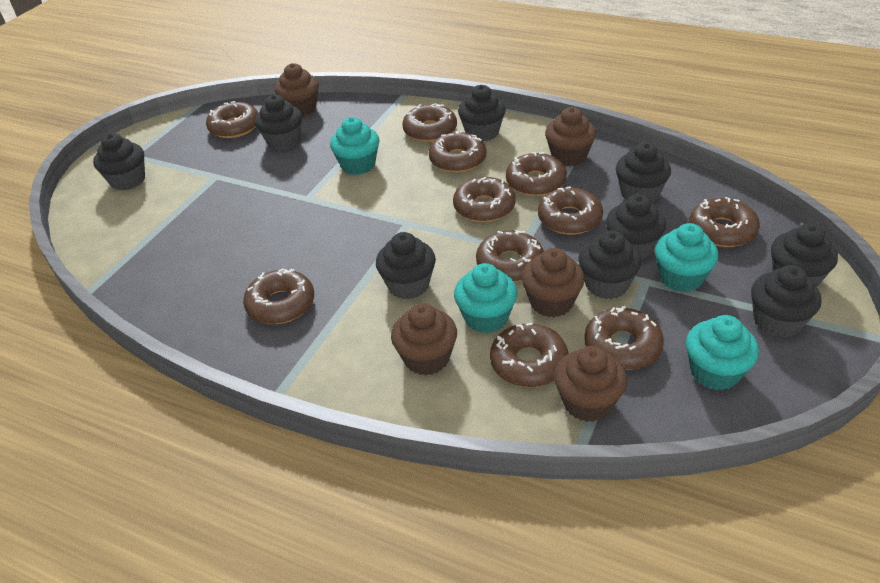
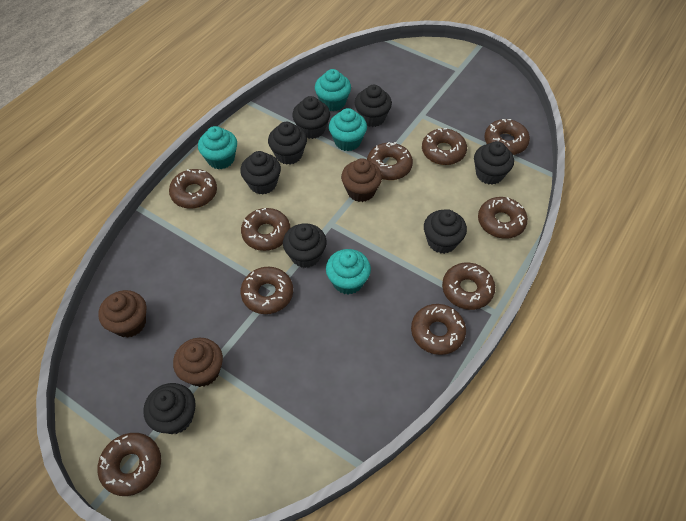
black cupcake: [93,133,145,190] [255,95,302,150] [376,232,436,299] [458,85,506,141] [578,230,641,299] [606,194,666,260] [616,142,671,202] [751,265,821,338] [771,223,838,287] = 9 -> [143,383,196,434] [240,151,281,195] [268,122,307,165] [283,223,327,268] [292,96,330,139] [355,85,392,127] [424,209,467,254] [474,141,514,185] = 8
brown cupcake: [274,63,319,116] [391,303,457,375] [521,248,585,317] [545,107,596,166] [554,346,627,422] = 5 -> [98,290,146,338] [173,338,223,387] [341,158,382,202] = 3
brown donut: [206,101,259,138] [243,268,314,324] [402,103,457,142] [429,130,486,173] [453,177,516,222] [476,230,544,282] [490,323,568,387] [506,152,567,196] [538,186,603,235] [584,306,664,370] [689,197,760,247] = 11 -> [97,433,161,496] [169,169,217,209] [241,208,290,251] [241,267,293,314] [367,142,413,180] [411,304,466,355] [422,128,467,165] [442,262,495,310] [478,197,528,239] [484,119,530,155] = 10

